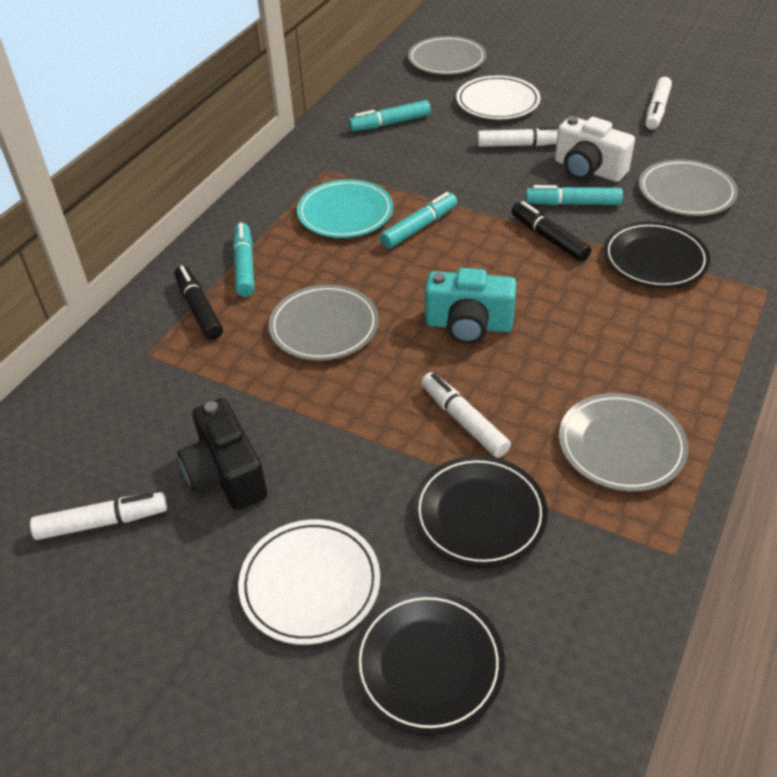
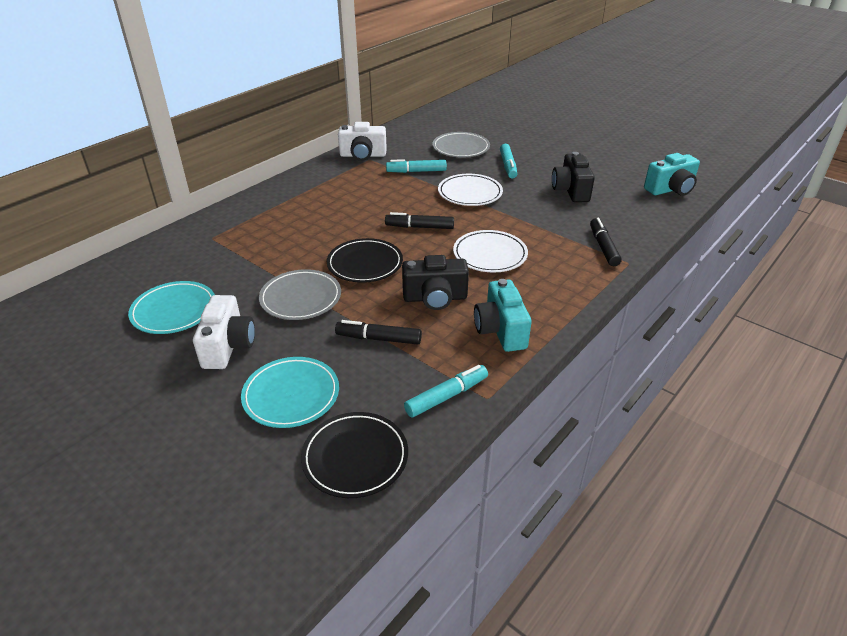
black camera: [178,398,268,510] = 1 -> [402,255,469,310] [552,152,595,202] = 2
black marker: [174,266,223,340] [512,201,591,262] = 2 -> [335,320,422,344] [385,212,454,229] [590,218,622,266] = 3
black plate: [352,591,505,735] [413,456,548,567] [603,222,710,288] = 3 -> [301,412,408,498] [327,238,403,283] = 2
grey plate: [269,284,379,361] [408,36,486,75] [559,393,688,492] [639,159,738,216] = 4 -> [259,269,341,320] [432,132,490,157] = 2
turquoise camera: [425,268,517,344] = 1 -> [474,279,532,352] [644,153,700,196] = 2
turquoise marker: [233,223,254,297] [348,100,431,131] [380,192,457,249] [525,185,623,205] = 4 -> [386,159,447,173] [404,365,488,418] [500,144,517,179] = 3
turquoise plate: [297,179,393,238] = 1 -> [128,281,215,334] [241,357,339,428] = 2
white camera: [555,116,635,182] = 1 -> [193,295,255,369] [338,122,387,161] = 2
white marker: [30,492,167,540] [421,372,511,458] [477,126,559,147] [645,77,672,129] = 4 -> none = 0

